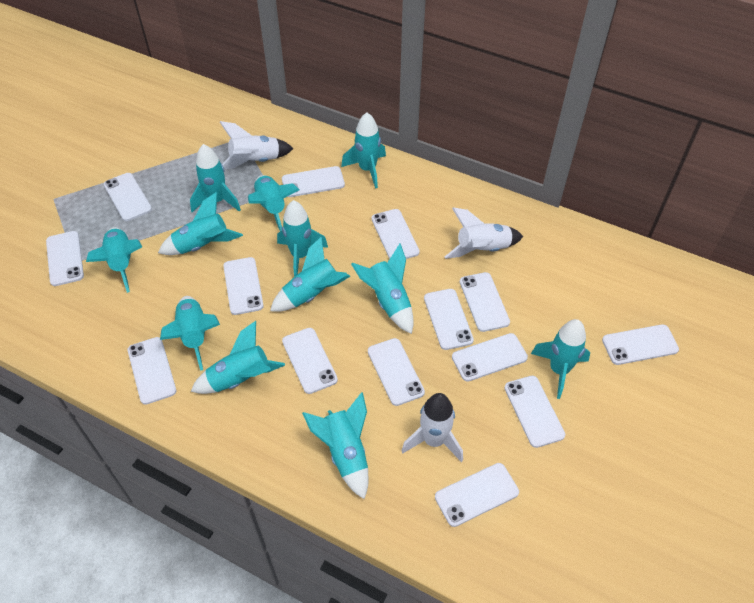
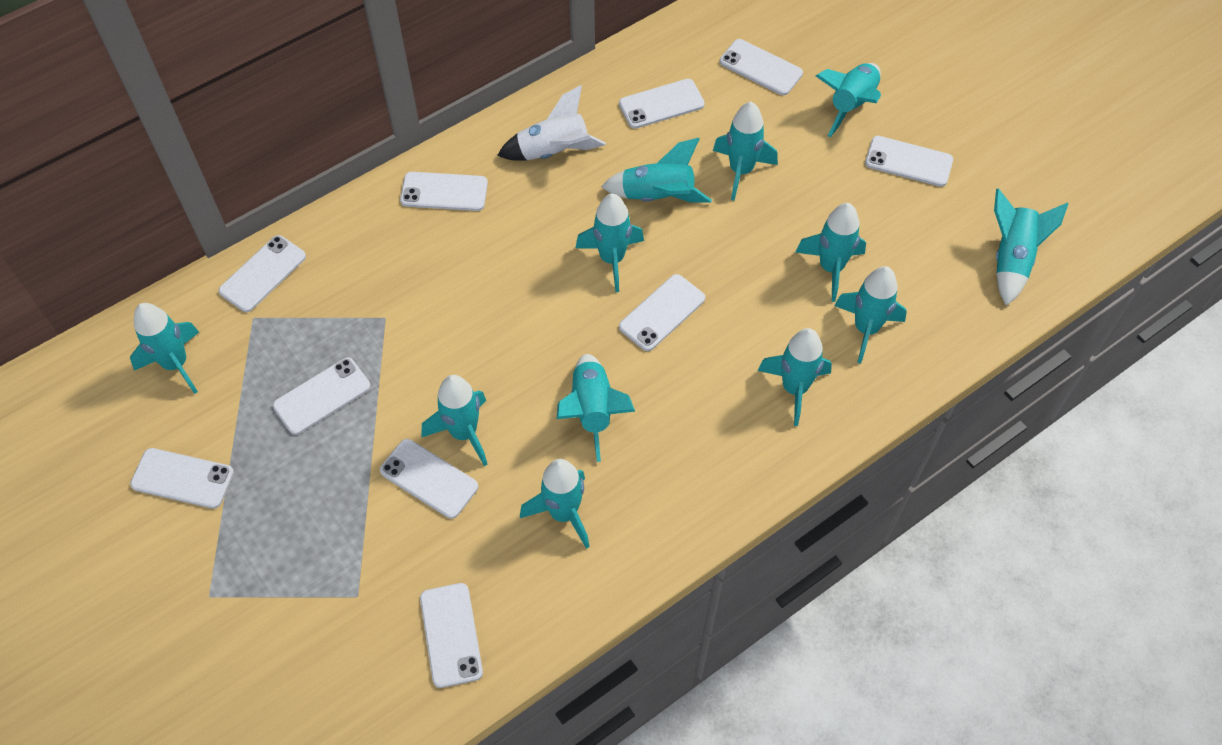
white phone: [46,231,84,286] [104,173,152,221] [128,337,176,405] [223,257,264,315] [282,166,345,197] [282,328,338,394] [368,338,425,406] [372,209,420,259] [424,289,474,350] [435,463,519,527] [452,333,528,382] [460,272,510,332] [504,376,565,448] [602,324,679,365] = 14 -> [130,448,234,509] [219,235,306,312] [273,357,371,435] [380,439,478,519] [400,172,488,211] [420,583,483,688] [619,79,705,129] [619,274,705,351] [720,39,803,95] [865,136,953,187] = 10
white rocket: [220,121,294,169] [402,393,463,462] [445,207,523,259] = 3 -> [497,85,606,160] = 1

